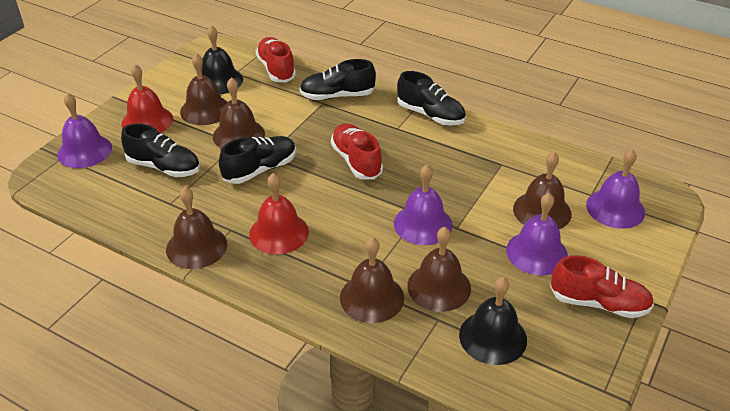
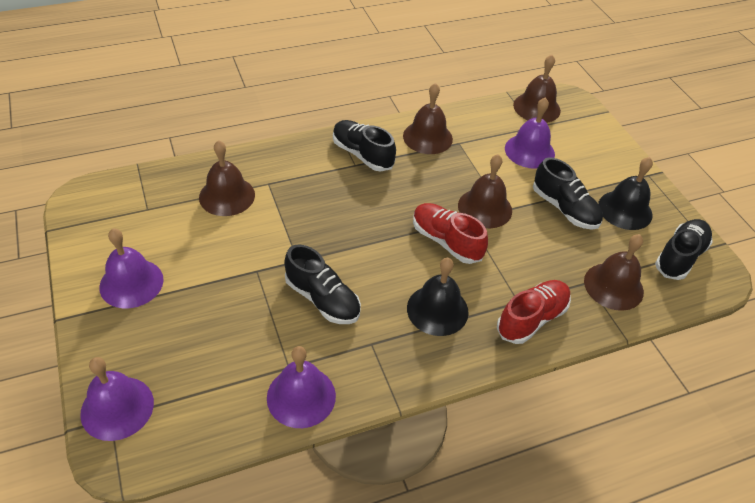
brown bell: [166,187,227,269] [180,53,228,125] [213,77,265,149] [340,237,404,323] [407,227,471,312] [513,152,572,229] = 6 -> [199,140,255,216] [403,83,453,154] [458,154,512,228] [513,54,561,123] [584,234,644,311] = 5
red bell: [122,64,173,133] [249,173,309,254] = 2 -> none = 0
red shoe: [256,37,296,82] [331,123,383,179] [550,255,654,318] = 3 -> [413,203,488,264] [497,280,571,344] = 2

